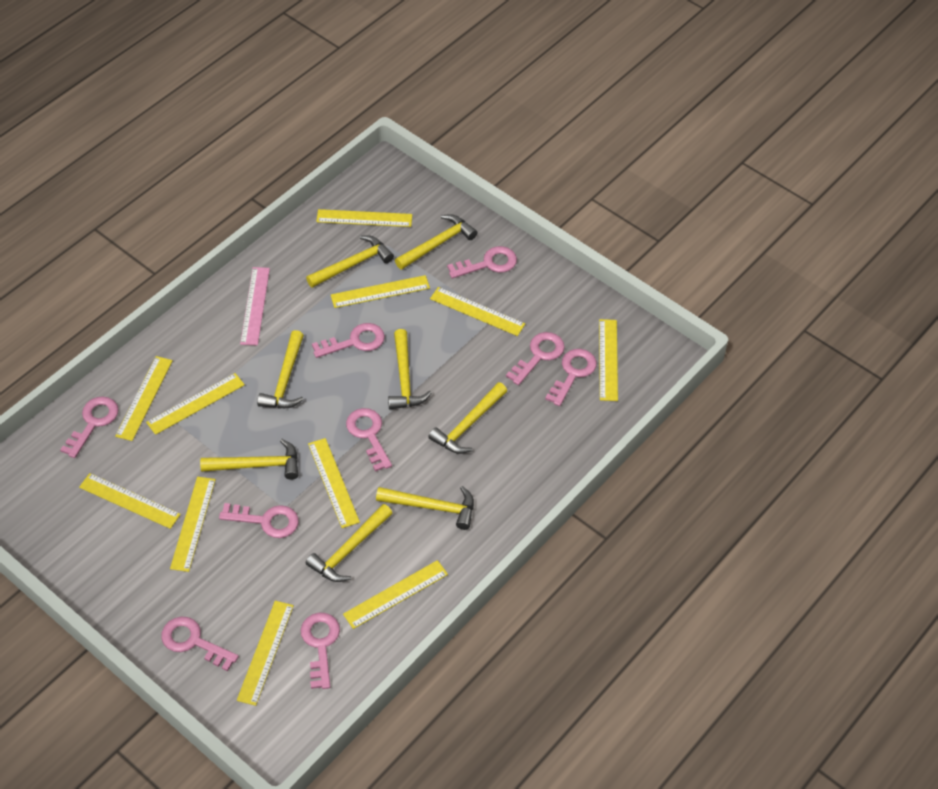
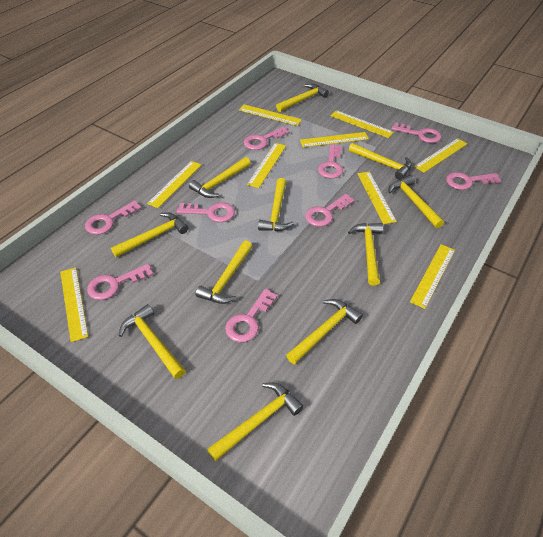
pink ruler: [240,267,270,346] = 1 -> none = 0
yellow hammer: [200,439,298,479] [257,330,304,408] [306,235,394,288] [306,504,393,582] [376,486,474,530] [388,329,432,410] [395,214,477,270] [428,382,507,454] = 8 -> [111,212,188,258] [119,304,186,379] [189,157,251,198] [195,241,253,304] [207,383,304,461] [258,178,294,231] [276,84,329,112] [286,299,363,364] [348,223,383,286] [349,143,412,180] [388,175,444,228] = 11
yellow ruler: [79,473,181,529] [115,356,173,441] [146,373,245,435] [170,477,216,572] [237,601,294,706] [308,438,360,528] [316,209,412,227] [331,275,430,308] [343,560,448,629] [430,287,525,336] [599,319,618,401] = 11 -> [60,267,88,342] [147,161,201,208] [239,104,302,126] [247,143,286,188] [300,132,369,147] [330,110,394,138] [357,172,397,224] [410,244,455,309] [414,138,467,173] = 9

